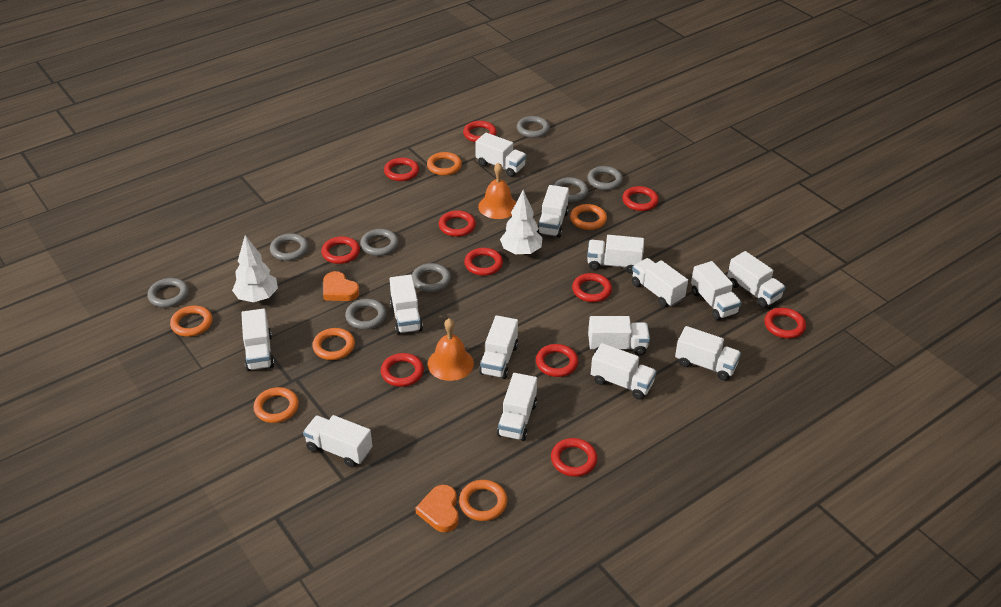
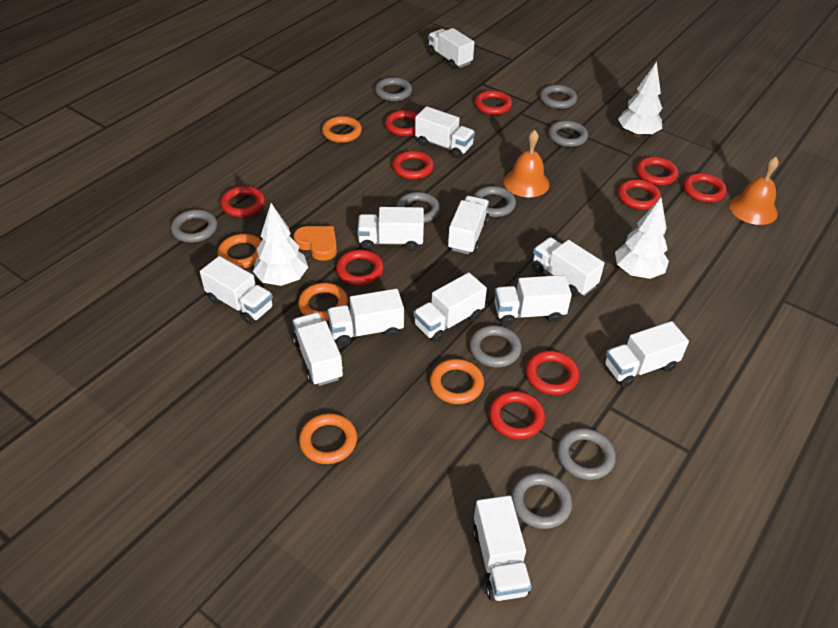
grey ring: [147,278,189,308] [270,233,308,261] [345,299,386,329] [360,229,399,256] [412,263,451,292] [517,116,550,138] [554,177,588,202] [587,166,623,190] = 8 -> [171,209,217,243] [375,77,412,101] [396,192,440,223] [469,325,522,367] [473,186,516,217] [511,473,572,529] [540,85,577,109] [548,120,588,147] [557,428,616,480] = 9
orange heart: [323,271,360,301] [415,485,459,532] = 2 -> [293,226,337,261] = 1
orange ring: [170,305,212,337] [254,387,299,423] [312,328,355,360] [427,152,462,176] [459,480,507,521] [570,204,607,230] = 6 -> [218,234,262,268] [298,283,348,321] [299,413,357,464] [322,116,362,143] [430,359,484,404] = 5
red ring: [321,236,360,264] [381,353,424,387] [384,158,419,181] [439,210,476,237] [463,121,497,142] [464,248,503,276] [536,344,578,377] [551,438,597,477] [572,273,612,302] [622,186,659,211] [764,308,806,339] = 11 -> [220,186,265,217] [336,250,384,286] [385,110,418,136] [392,151,434,179] [474,90,512,115] [489,391,545,439] [526,351,580,395] [618,179,661,210] [636,157,678,185] [683,173,727,203] = 10
white tree: [232,235,278,302] [500,190,543,255] = 2 -> [253,203,308,286] [615,198,669,279] [618,62,662,137] = 3
white truck: [241,309,274,371] [303,415,372,467] [390,275,423,334] [476,133,527,177] [479,315,518,379] [497,373,537,441] [537,185,569,238] [587,235,644,274] [588,316,650,355] [591,343,657,400] [632,258,688,307] [675,326,741,381] [691,261,742,320] [727,251,785,308] = 14 -> [200,256,274,325] [292,313,343,386] [327,289,404,346] [357,207,424,251] [413,273,487,343] [415,106,475,158] [428,28,474,69] [448,196,489,254] [472,495,532,601] [494,275,572,326] [532,237,604,297] [604,321,689,387] = 12

